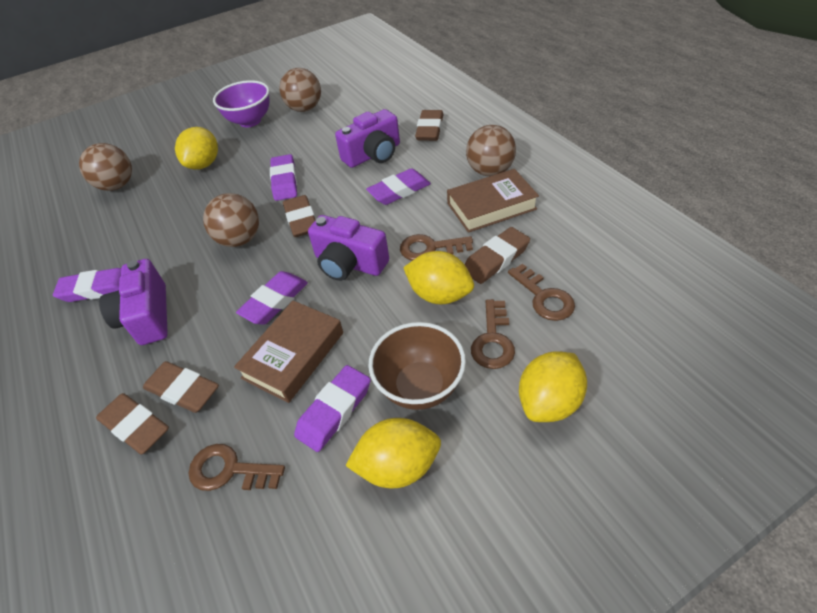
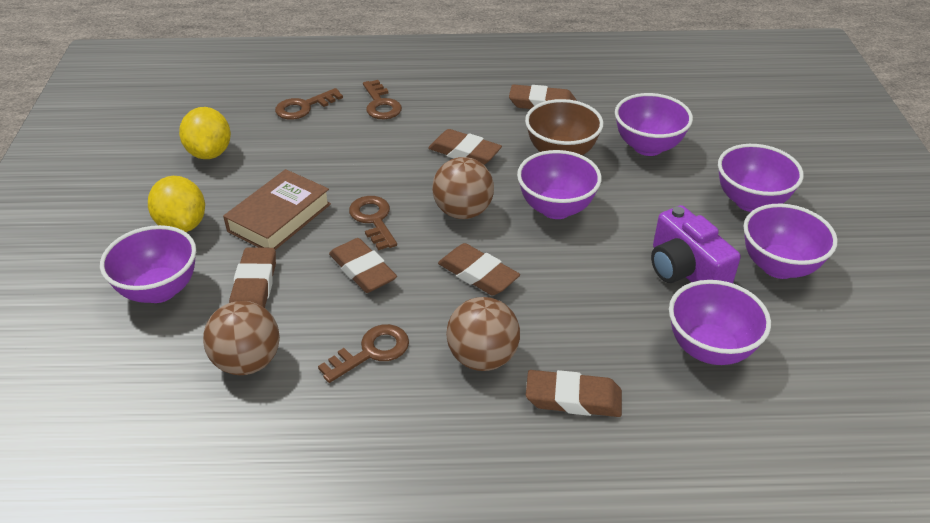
brown ball: [79,143,132,191] [203,193,259,247] [280,68,321,112] [466,125,516,176] = 4 -> [203,301,280,375] [432,157,494,219] [446,297,520,371] = 3
brown book: [234,301,343,403] [447,169,539,233] = 2 -> [223,169,331,250] = 1
brown eraser: [96,393,169,455] [143,361,219,413] [283,195,315,237] [415,110,444,141] [464,227,530,284] = 5 -> [229,247,276,308] [329,238,397,293] [428,129,502,165] [438,243,520,296] [509,84,577,109] [526,370,622,417] = 6
purple bowl: [213,80,269,127] = 1 -> [100,225,196,303] [517,150,602,219] [615,93,693,156] [669,280,771,365] [718,144,804,212] [744,204,838,279] = 6
purple camera: [99,259,168,345] [308,215,389,281] [335,109,400,168] = 3 -> [651,205,741,283] = 1
purple eraser: [53,268,121,302] [236,271,308,325] [270,154,297,201] [294,365,371,452] [366,168,431,205] = 5 -> none = 0
yellow lemon: [175,127,218,170] [345,418,441,488] [403,251,474,304] [519,351,587,422] = 4 -> [148,176,205,232] [179,107,231,159] = 2

